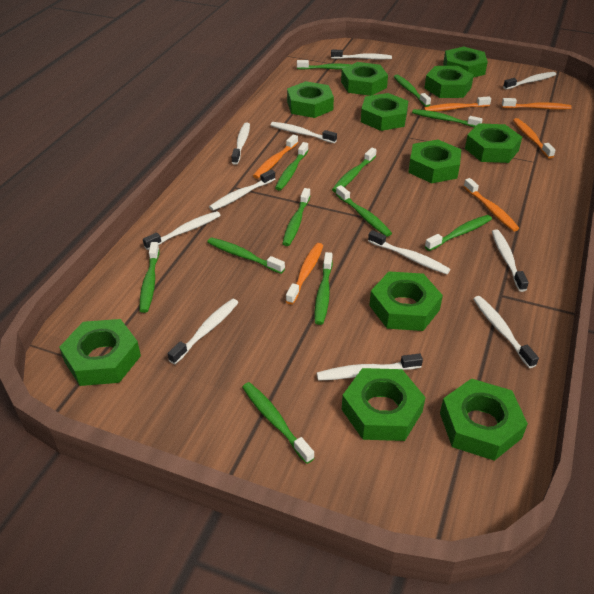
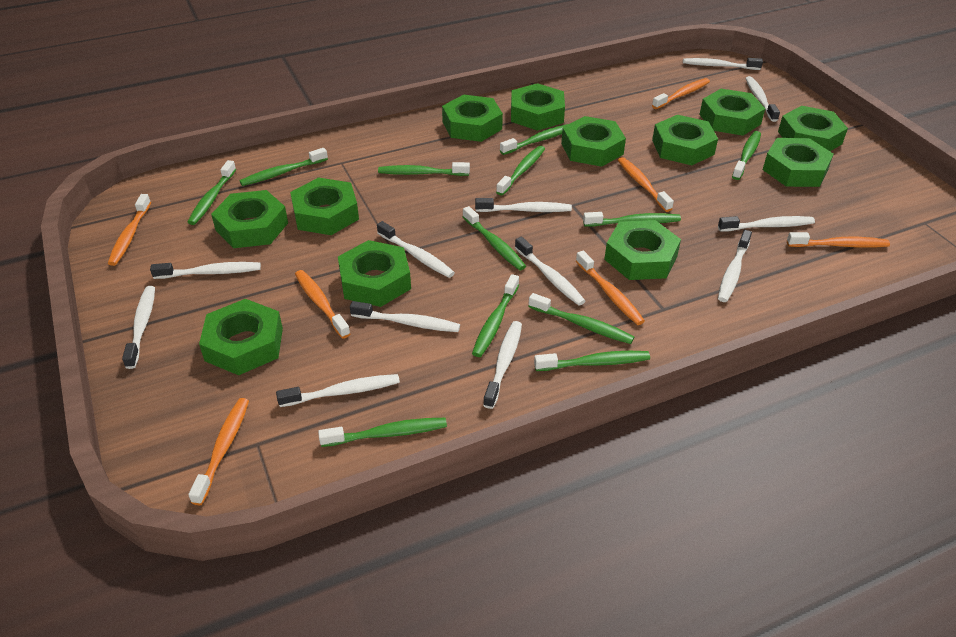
green nut: [59,319,141,386] [287,81,334,118] [341,62,388,96] [342,368,426,441] [361,93,408,131] [369,271,443,331] [408,140,461,183] [425,66,474,98] [440,379,528,461] [443,47,488,78] [465,123,522,163] = 11 -> [199,299,283,375] [211,190,288,248] [290,178,359,235] [338,240,411,307] [442,94,503,142] [511,83,565,131] [561,116,626,167] [604,220,681,280] [652,115,718,165] [699,89,765,136] [763,138,834,187] [778,106,848,151] = 12
orange toothbrush: [253,135,298,179] [286,243,323,305] [424,96,491,112] [463,178,519,231] [502,98,571,110] [513,118,555,159] = 6 -> [108,194,151,266] [188,398,249,505] [295,270,350,339] [576,250,645,325] [618,157,674,212] [652,78,710,109] [787,232,890,248] = 7
white toothbrush: [143,211,221,250] [168,299,239,364] [209,169,275,211] [231,123,250,165] [271,122,337,143] [317,353,423,381] [331,50,392,59] [368,230,451,274] [473,296,539,368] [492,230,529,292] [503,72,556,90] = 11 -> [122,286,155,369] [150,262,261,279] [276,374,400,407] [350,301,460,332] [377,221,455,278] [475,198,572,212] [483,321,522,409] [515,237,585,306] [683,58,763,70] [718,216,815,231] [718,230,752,302] [745,76,780,122] = 12

